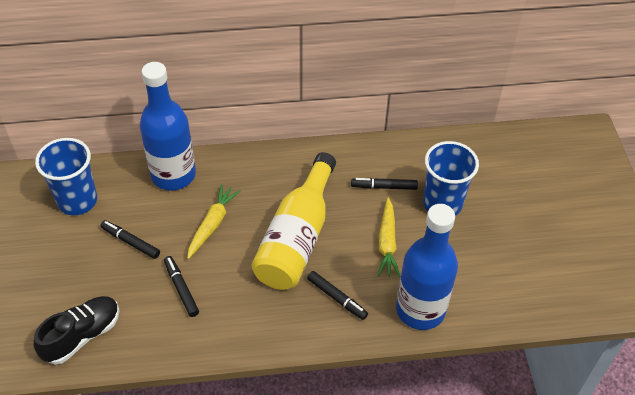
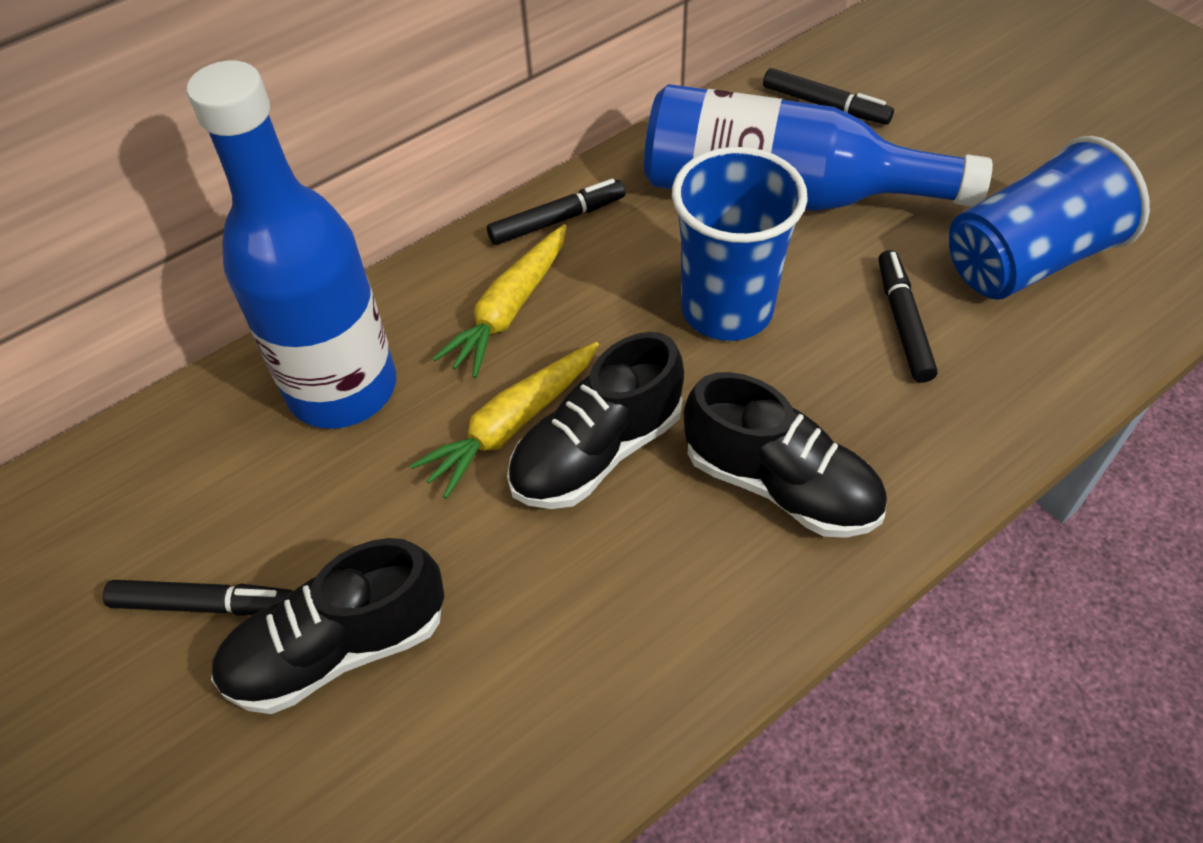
black shoe: [34,296,120,364] = 1 -> [211,538,445,714] [507,332,684,509] [684,372,887,538] = 3
yellow bottle: [252,152,336,290] = 1 -> none = 0

